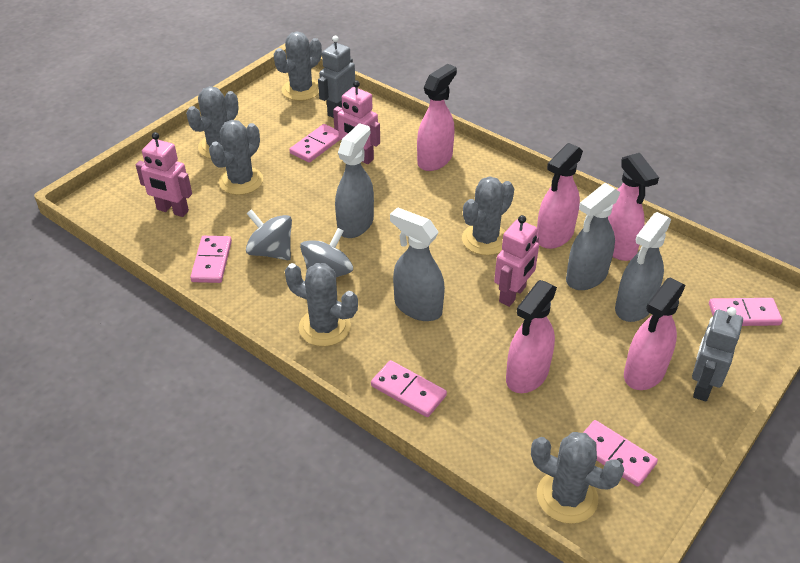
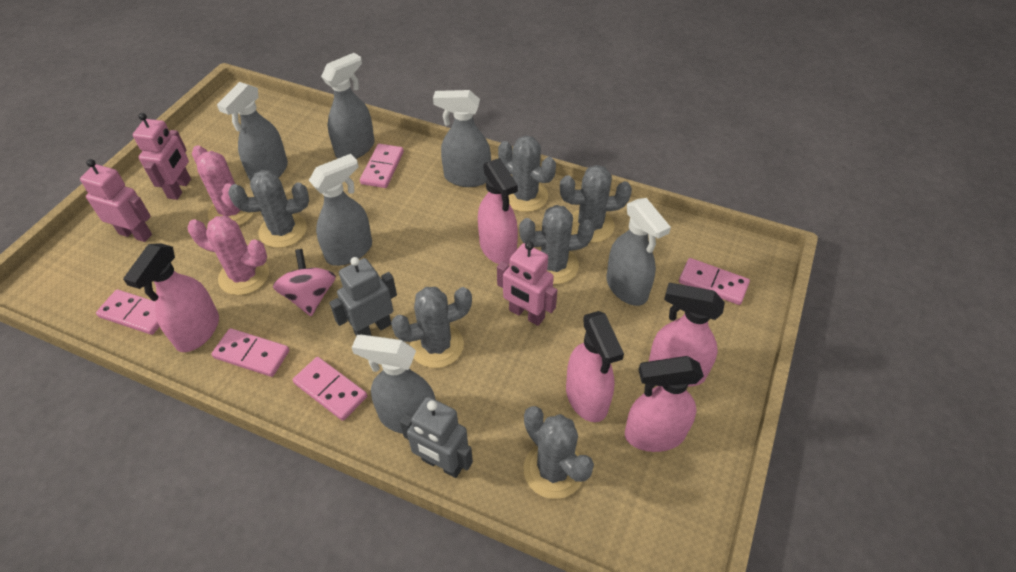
grey spinning top: [246,209,292,260] [300,228,353,277] = 2 -> none = 0
grey spray bottle: [335,123,374,238] [390,207,445,321] [566,183,620,290] [615,212,671,322] = 4 -> [217,82,288,182] [309,154,372,266] [321,53,375,159] [352,335,436,434] [433,90,491,187] [607,198,671,306] = 6
pink cactus: none = 0 -> [188,216,269,295] [192,145,255,226] = 2
pink spinning top: none = 0 -> [273,249,336,316] = 1

